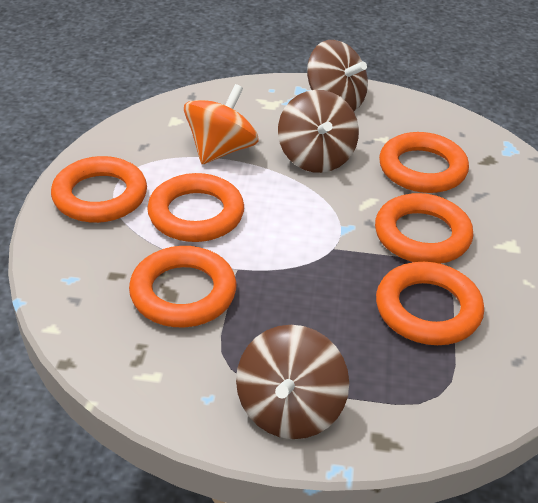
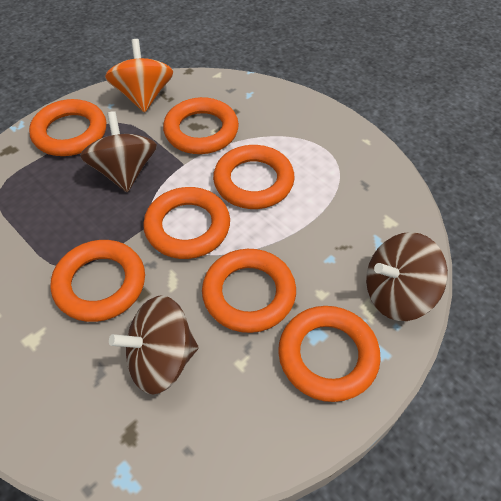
orange ring: [51,156,147,223] [129,246,236,327] [147,173,244,242] [375,193,473,264] [376,262,484,345] [379,132,469,193] = 6 -> [29,99,106,156] [51,240,145,322] [143,187,230,259] [163,97,239,154] [202,249,296,333] [213,145,295,209] [278,306,381,402] = 7

